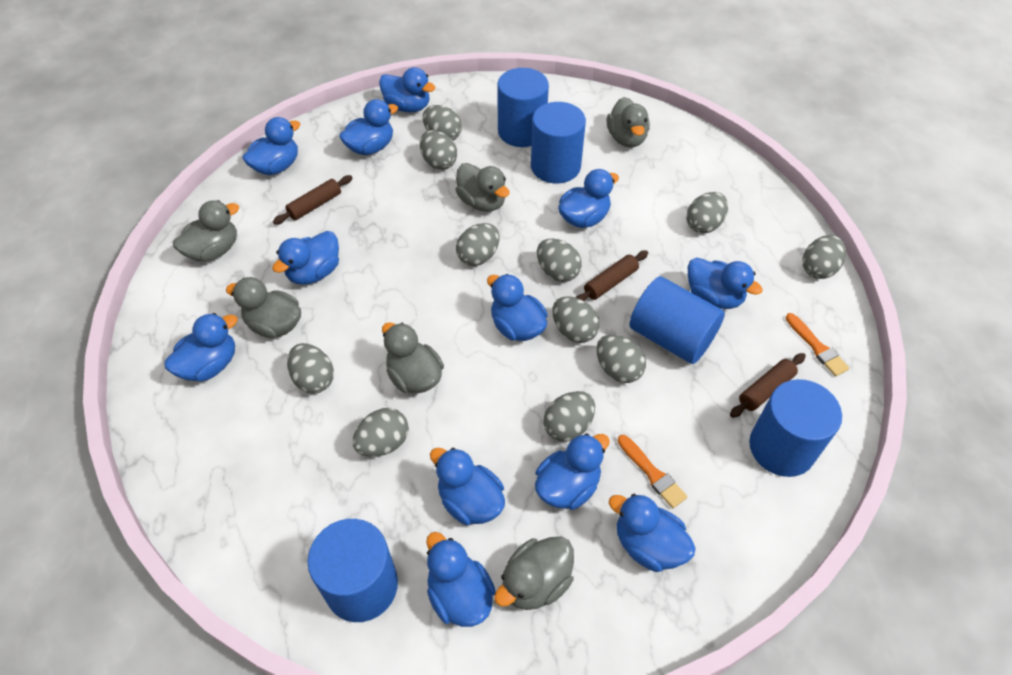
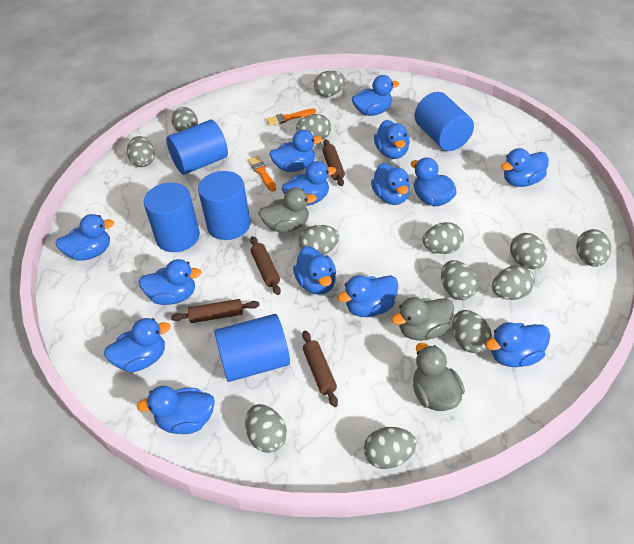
blue duck: [164,313,238,382] [242,117,300,175] [272,231,339,285] [339,99,398,155] [379,67,436,113] [426,532,496,627] [430,448,505,525] [487,274,548,341] [535,433,610,510] [558,169,619,228] [609,494,695,572] [688,258,763,309] = 12 -> [55,214,114,261] [104,318,171,372] [137,386,215,434] [139,259,202,305] [269,130,322,172] [282,161,336,206] [293,246,336,295] [338,275,398,317] [351,75,399,116] [371,163,410,205] [374,120,410,159] [411,157,457,206] [485,322,550,367] [501,148,549,187] = 14
brown rolling pin: [273,175,353,225] [576,250,648,301] [730,353,806,418] = 3 -> [171,299,260,323] [250,236,281,295] [302,330,338,407] [322,139,345,186] = 4
grey duck: [173,200,239,262] [226,277,301,338] [382,322,444,394] [455,163,510,212] [494,536,574,610] [607,97,650,148] = 6 -> [258,187,317,232] [391,297,454,341] [413,343,465,411] = 3
grey egg: [287,343,334,394] [352,408,409,457] [420,130,457,170] [423,105,462,141] [456,223,500,266] [537,239,582,282] [544,391,595,442] [552,296,600,343] [596,335,646,383] [686,192,728,233] [803,235,846,279] = 11 -> [127,136,155,167] [171,107,198,132] [245,404,287,453] [296,114,331,140] [298,225,339,255] [314,71,346,97] [364,427,417,469] [423,222,464,254] [441,260,478,300] [452,310,492,353] [492,266,535,300] [510,233,547,269] [576,229,611,267] = 13

